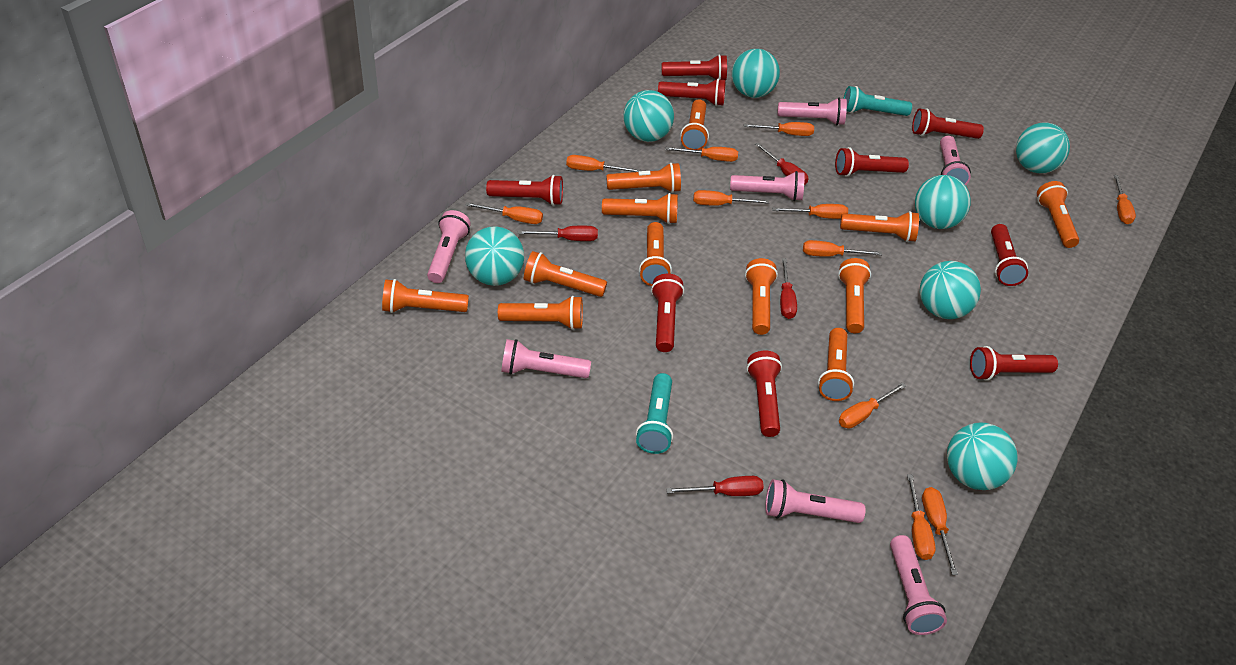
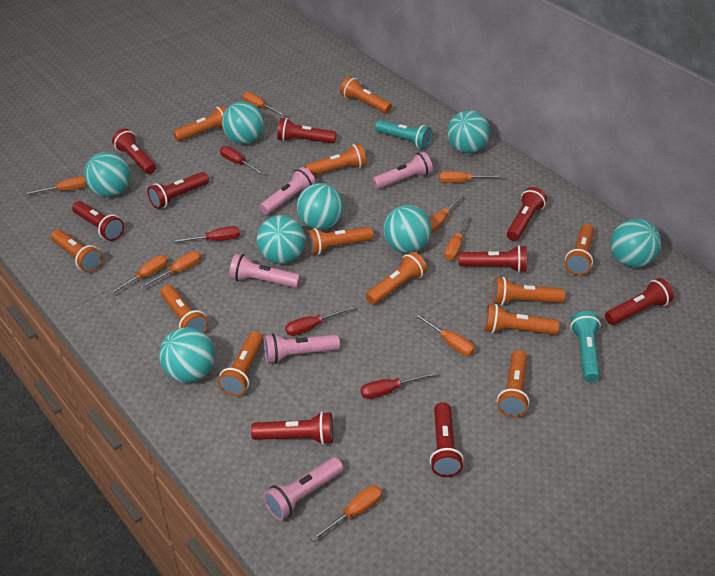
orange screwdriver: [465,202,543,224] [566,155,641,172] [665,147,738,162] [693,190,769,206] [744,122,814,136] [772,204,848,219] [803,240,882,257] [839,382,906,429] [907,474,936,560] [922,487,958,575] [1114,175,1136,224] = 11 -> [23,176,87,195] [109,255,168,295] [140,251,201,288] [243,92,286,116] [310,485,382,542] [414,313,475,356] [429,195,463,232] [439,171,502,183] [445,216,469,260] = 9
pink flashlight: [427,210,471,283] [501,339,591,378] [730,171,805,201] [765,479,865,523] [777,97,847,125] [890,535,947,635] [940,136,971,186] = 7 -> [229,254,300,288] [260,167,315,215] [263,457,343,521] [264,333,340,364] [372,152,433,189] = 5
turquoise ball: [465,226,524,286] [623,90,674,142] [732,49,780,98] [915,175,971,229] [920,261,981,319] [947,423,1018,490] [1016,122,1070,173] = 7 -> [84,152,130,197] [159,327,215,383] [222,101,264,144] [257,215,305,264] [297,183,343,230] [383,205,432,253] [447,110,490,153] [610,219,661,268] = 8

